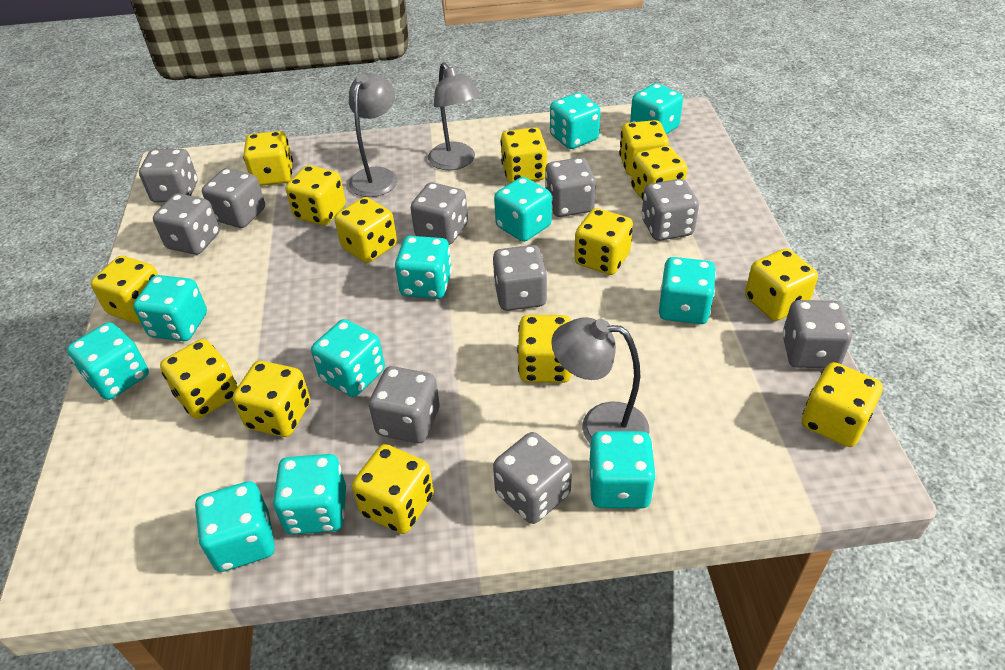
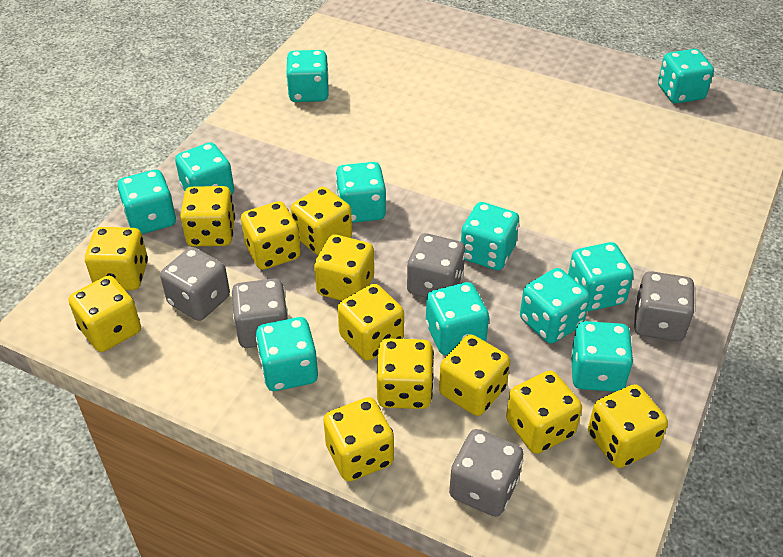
grey dice: [139,149,198,203] [153,193,220,255] [202,168,265,228] [369,366,440,443] [411,182,468,245] [493,245,547,311] [493,432,572,524] [545,157,596,217] [642,179,699,241] [782,300,852,368] = 10 -> [160,247,230,321] [232,278,288,348] [407,233,465,298] [449,429,524,517] [634,271,695,341] = 5
grey lamp: [349,73,397,197] [428,62,481,170] [551,317,649,444] = 3 -> none = 0
yellow dice: [91,256,158,324] [160,339,238,419] [233,361,310,437] [243,131,293,186] [286,165,346,225] [335,197,397,263] [352,444,434,534] [500,127,547,183] [517,315,572,383] [574,208,633,275] [619,120,669,176] [631,146,687,200] [745,249,818,321] [802,362,883,447] = 14 -> [69,276,141,352] [85,227,148,290] [180,186,235,247] [241,201,301,270] [291,187,352,255] [314,234,374,301] [323,397,394,481] [338,284,404,361] [377,338,434,409] [439,334,510,416] [506,370,582,454] [588,384,668,468] = 12

